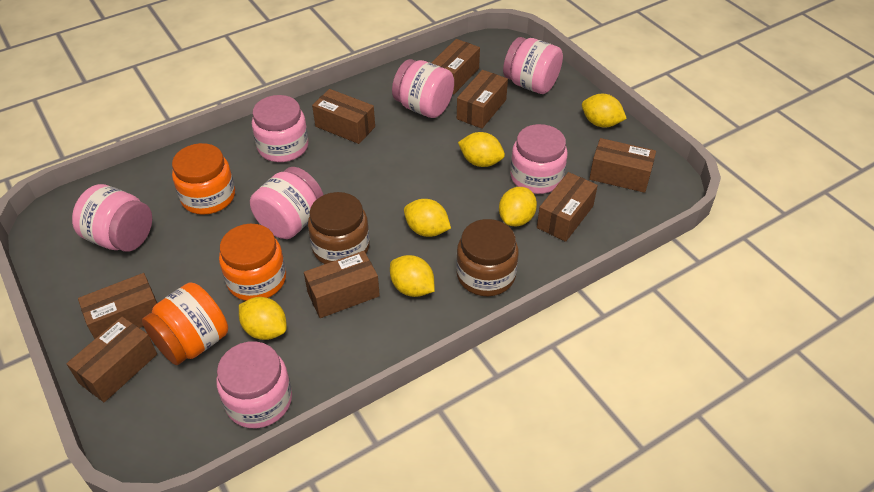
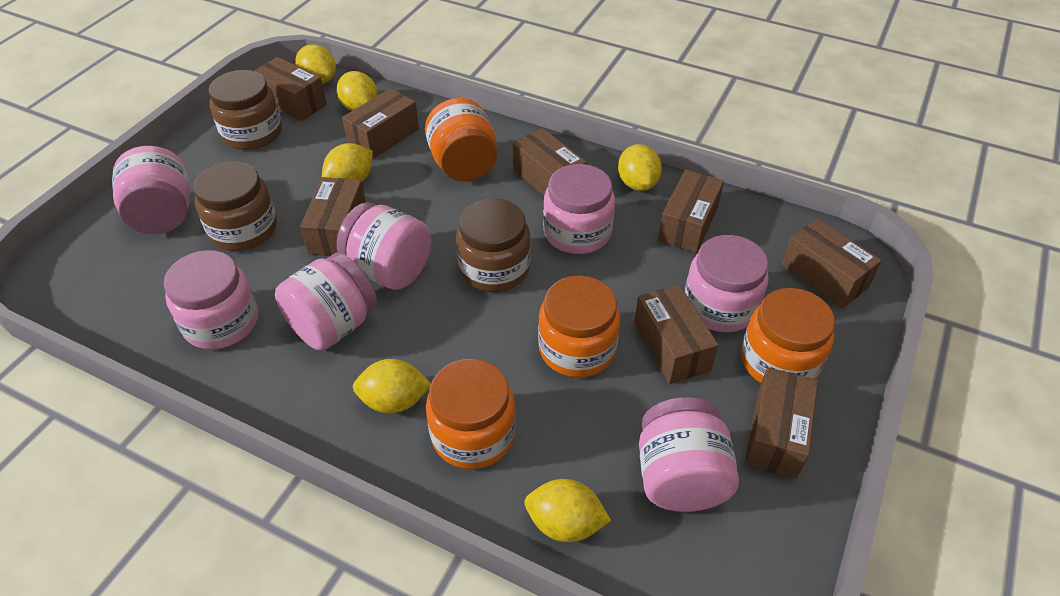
brown jar: [308,192,370,264] [456,219,519,296] = 2 -> [193,161,277,251] [209,70,282,150] [456,198,531,292] = 3
orange jar: [142,282,228,365] [172,143,235,215] [219,224,286,301] = 3 -> [425,98,497,181] [426,359,516,469] [538,276,620,378] [741,288,835,383] = 4

